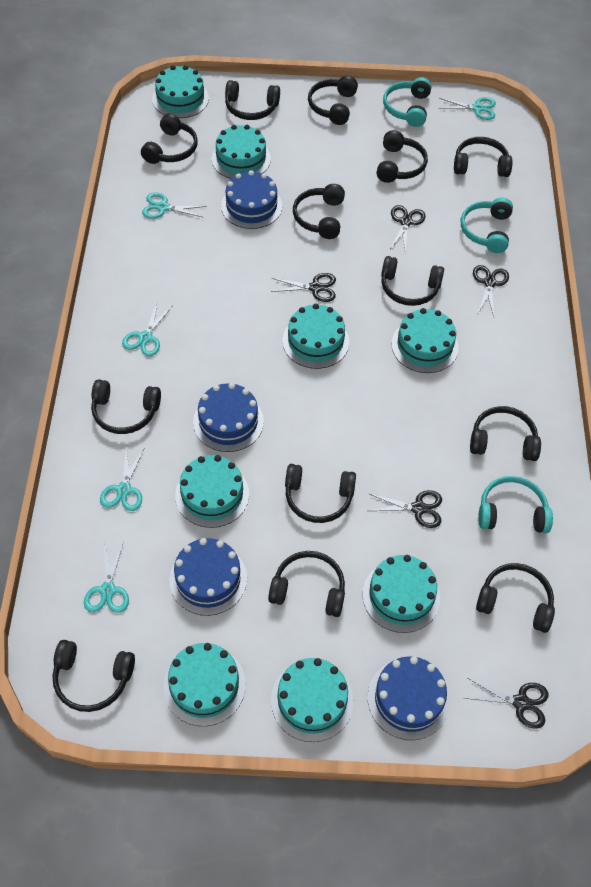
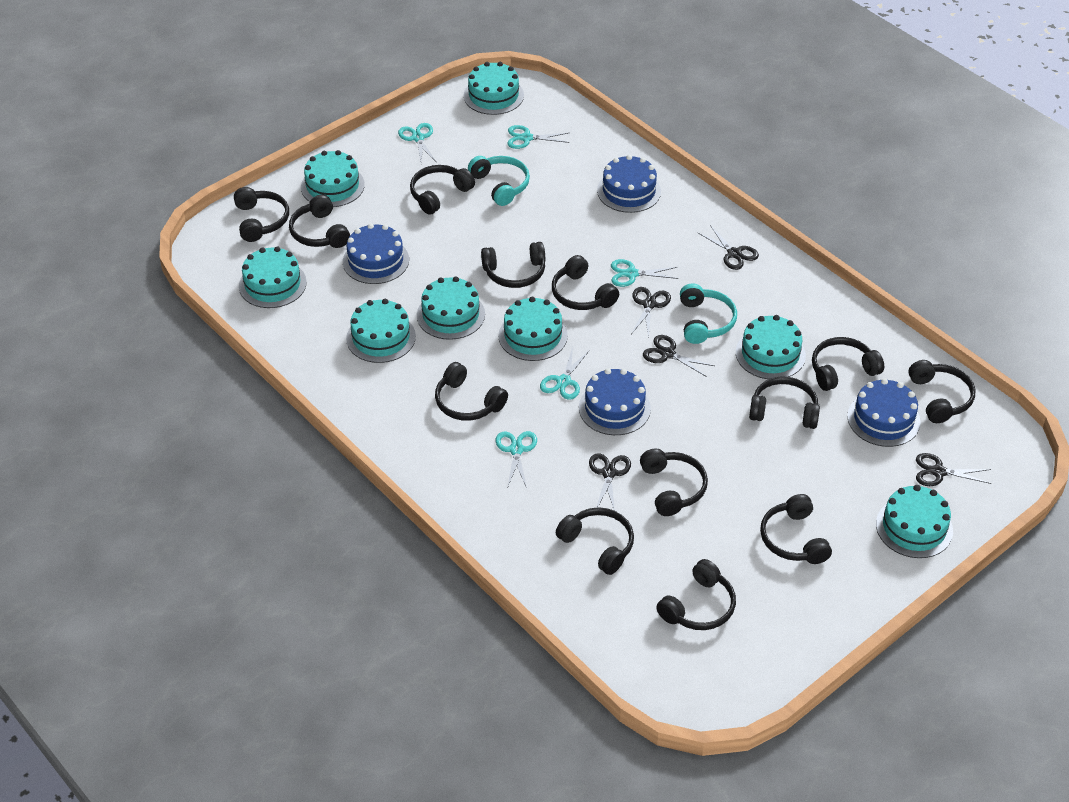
turquoise headphones: [383,77,431,127] [461,198,513,253] [478,476,553,533] = 3 -> [468,156,530,206] [680,283,737,344] = 2

